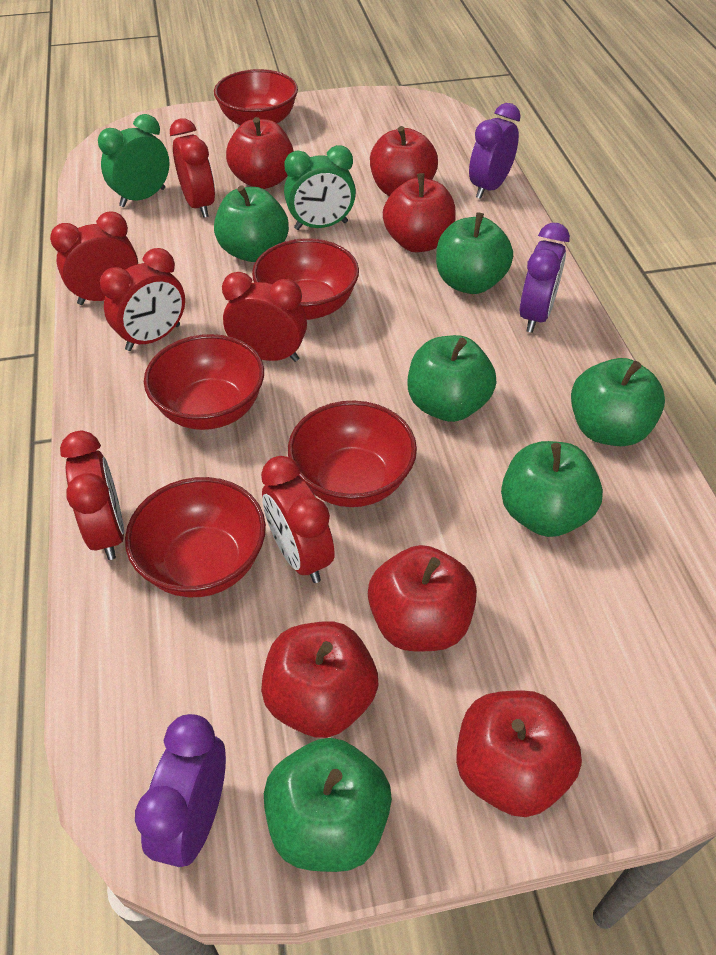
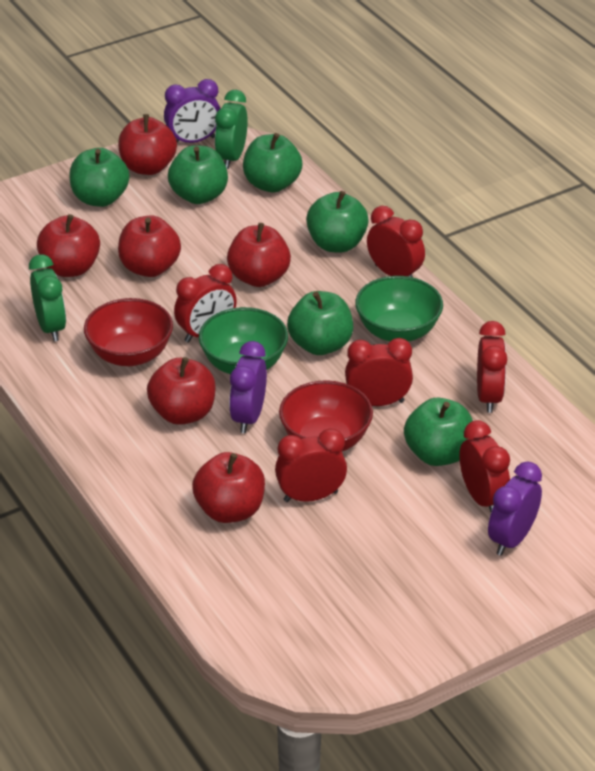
green bowl: none = 0 -> [199,307,288,374] [355,276,443,342] = 2
red bowl: [125,477,266,597] [144,334,264,430] [214,69,298,125] [252,238,359,320] [288,400,417,507] = 5 -> [84,298,173,366] [279,380,373,451] = 2

